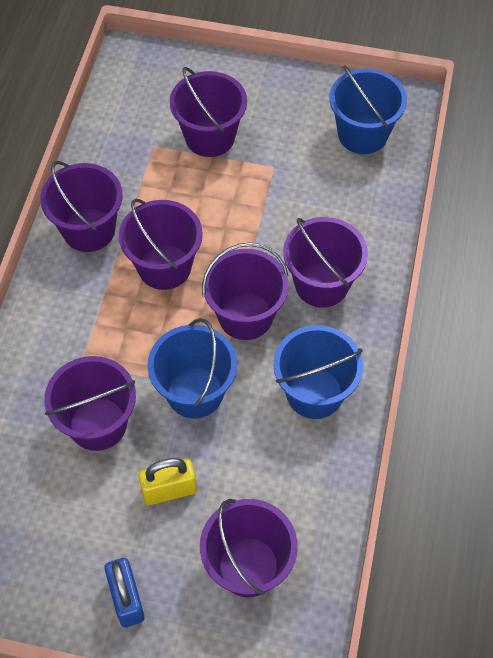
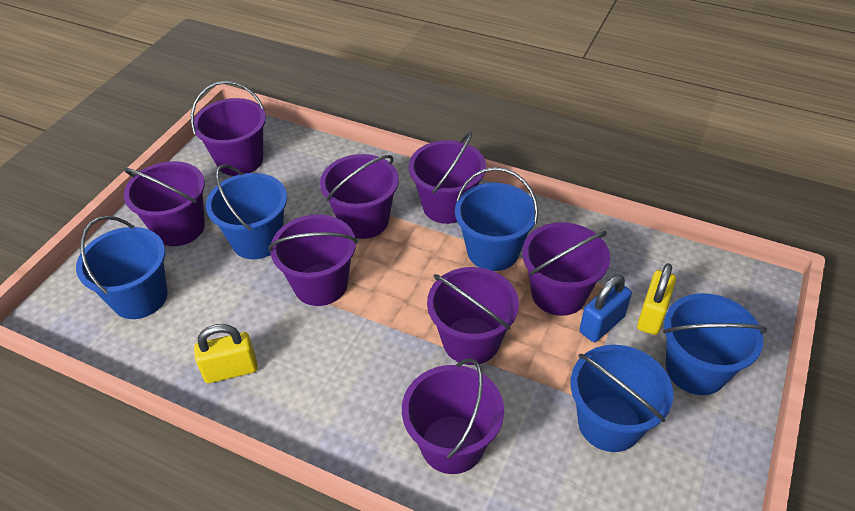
blue bucket: [148,318,237,418] [273,325,363,419] [329,65,407,154] = 3 -> [76,216,168,319] [206,164,287,259] [455,167,538,271] [571,345,673,452] [663,293,767,395] = 5
purple bucket: [40,161,123,252] [44,356,136,451] [119,198,203,290] [170,67,247,157] [200,499,298,597] [202,242,289,340] [283,217,368,308] = 7 -> [124,161,205,246] [191,81,266,176] [268,214,357,306] [320,154,399,239] [402,358,504,474] [408,132,486,224] [427,267,519,365] [522,222,610,316] = 8
yellow padlock: [138,458,197,505] = 1 -> [194,324,258,383] [637,263,676,335] = 2

